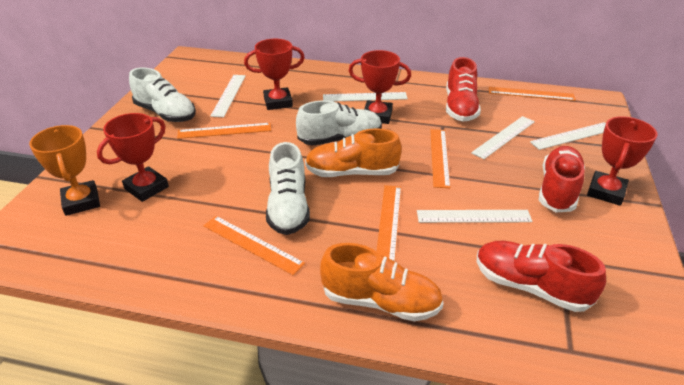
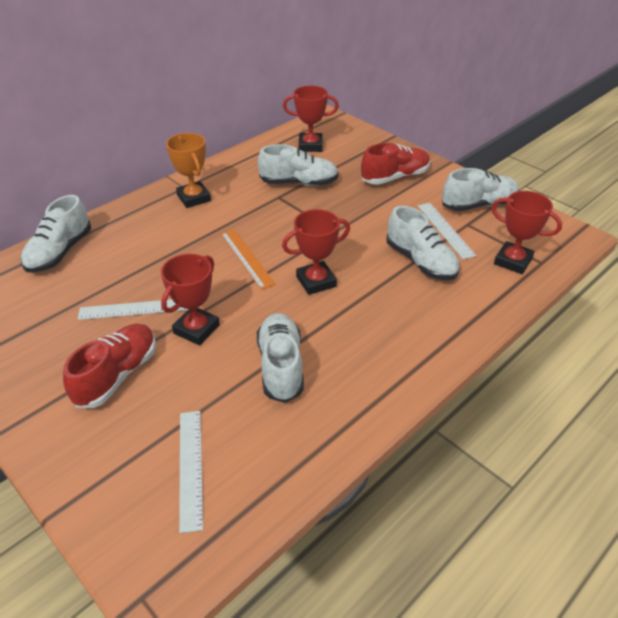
orange ruler: [177,123,271,139] [203,216,305,275] [376,185,401,261] [430,129,450,188] [489,87,576,101] = 5 -> [221,229,276,290] = 1
orange shoe: [305,128,402,177] [320,243,444,321] = 2 -> none = 0
red shoe: [446,57,481,122] [477,241,606,312] [539,146,585,212] = 3 -> [63,324,156,408] [361,143,430,185] = 2
white ruler: [210,75,246,117] [323,92,408,101] [417,210,533,223] [471,116,535,159] [530,122,606,150] = 5 -> [78,299,188,320] [179,411,203,533] [418,203,476,259] = 3
white shoe: [129,68,196,122] [266,142,310,235] [296,100,382,145] = 3 -> [21,195,91,272] [257,313,304,403] [258,144,338,186] [386,206,460,280] [442,168,519,211] = 5

